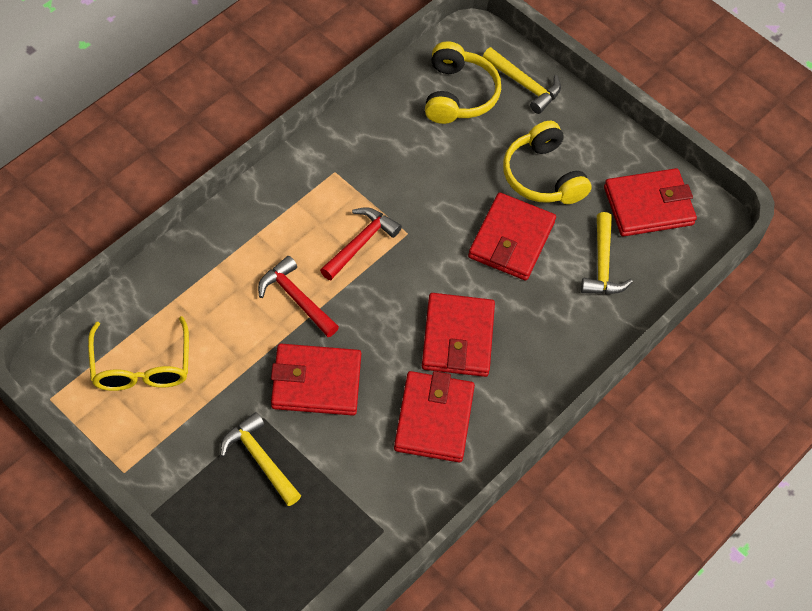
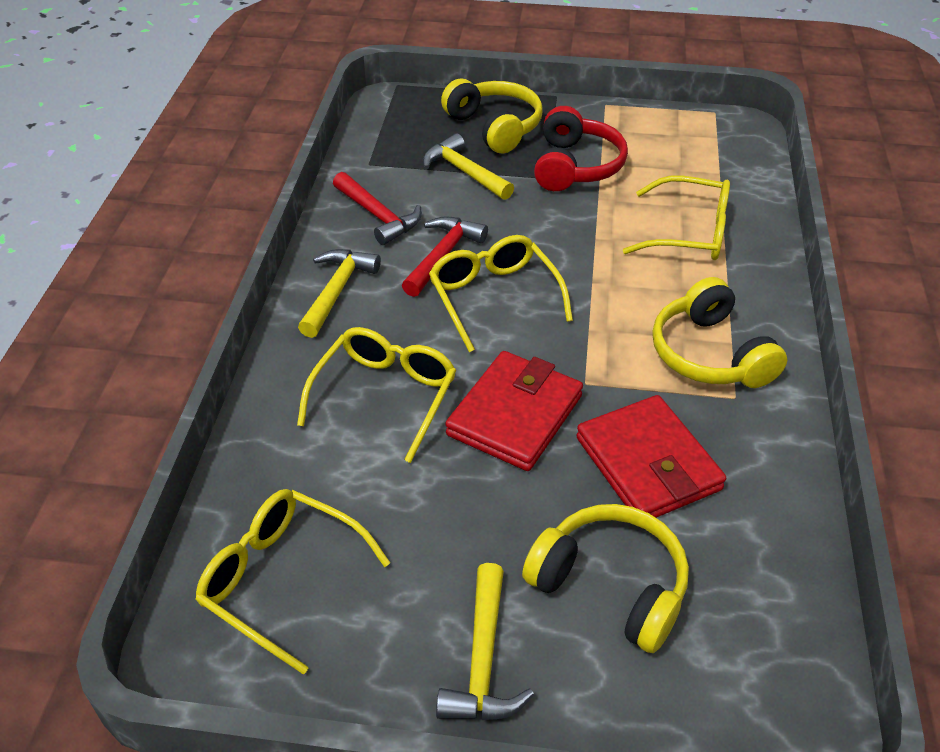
red headphones: none = 0 -> [534,106,628,191] = 1
red wallet: [271,344,361,416] [394,371,475,462] [422,293,495,377] [468,193,556,281] [604,168,697,237] = 5 -> [445,351,583,471] [576,395,726,518] = 2
yellow glasses: [88,316,189,391] = 1 -> [195,489,390,675] [297,327,456,463] [429,235,573,352] [623,175,730,260] = 4
yellow headphones: [425,41,501,124] [503,121,591,204] = 2 -> [441,79,542,153] [522,504,689,653] [652,277,787,388] = 3

